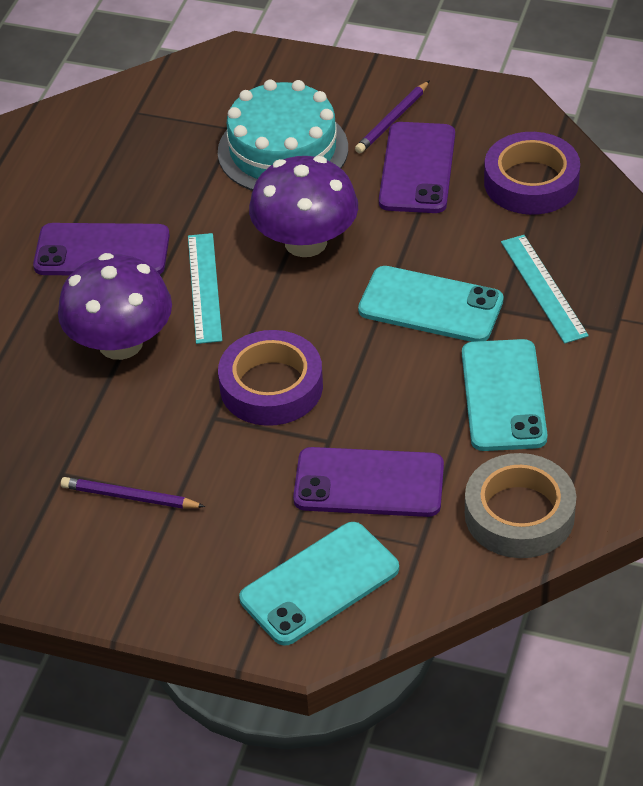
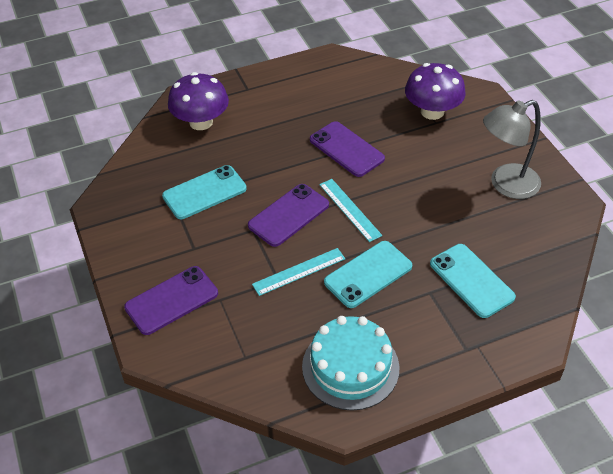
grey lamp: none = 0 -> [483,100,541,199] = 1
grey tape: [465,453,576,558] = 1 -> none = 0
purple pencil: [61,477,205,509] [355,80,430,153] = 2 -> none = 0
purple tape: [218,330,323,426] [484,132,580,215] = 2 -> none = 0

